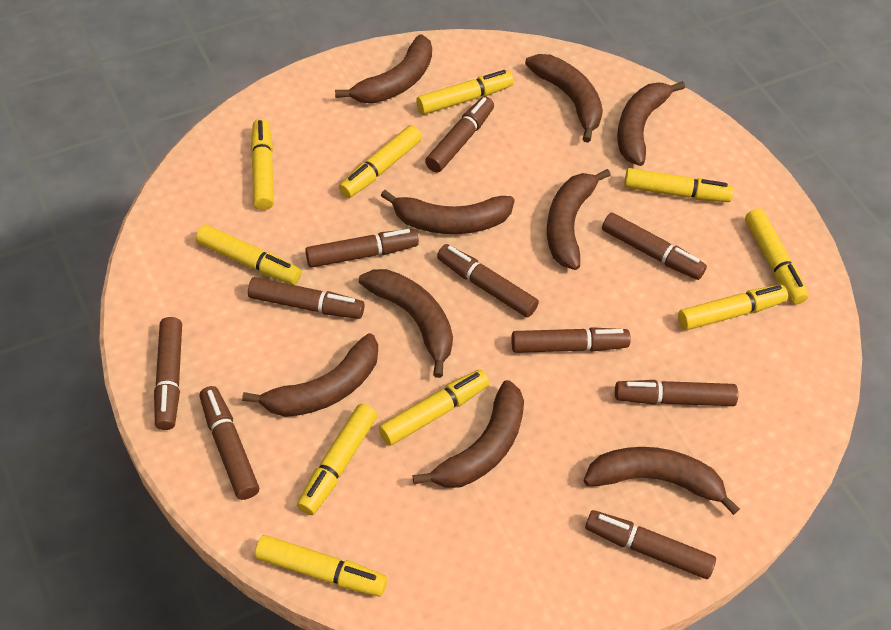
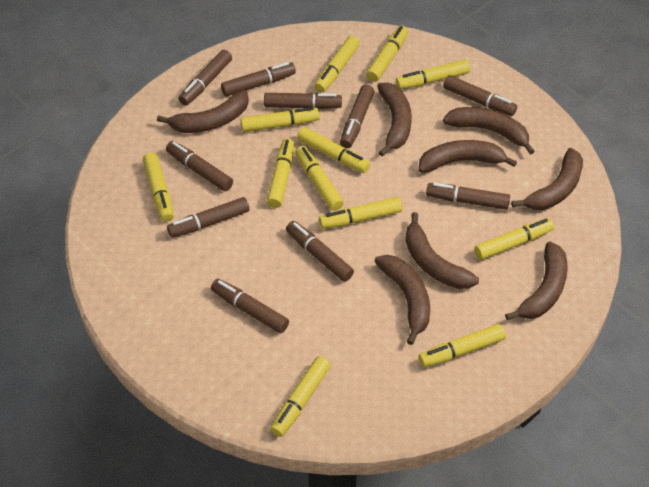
brown banana: [242,333,378,417] [335,34,432,104] [359,269,453,378] [381,190,515,234] [413,380,524,488] [525,54,603,143] [547,169,611,270] [583,447,740,515] [617,81,685,166] = 9 -> [157,90,249,133] [374,255,430,345] [377,83,412,156] [405,212,479,289] [418,140,517,173] [443,107,535,155] [505,241,568,320] [511,148,583,210] = 8
yellow marker: [196,225,302,285] [251,119,274,210] [255,535,387,597] [297,404,377,515] [339,125,422,198] [379,370,489,446] [416,70,514,115] [624,168,734,202] [678,285,788,330] [745,208,809,305] = 10 -> [143,153,174,222] [241,107,320,132] [267,138,295,208] [270,356,331,437] [295,146,344,211] [297,127,370,173] [315,36,360,93] [319,197,402,229] [366,26,408,82] [396,59,470,90] [419,324,506,367] [474,218,554,260] = 12

